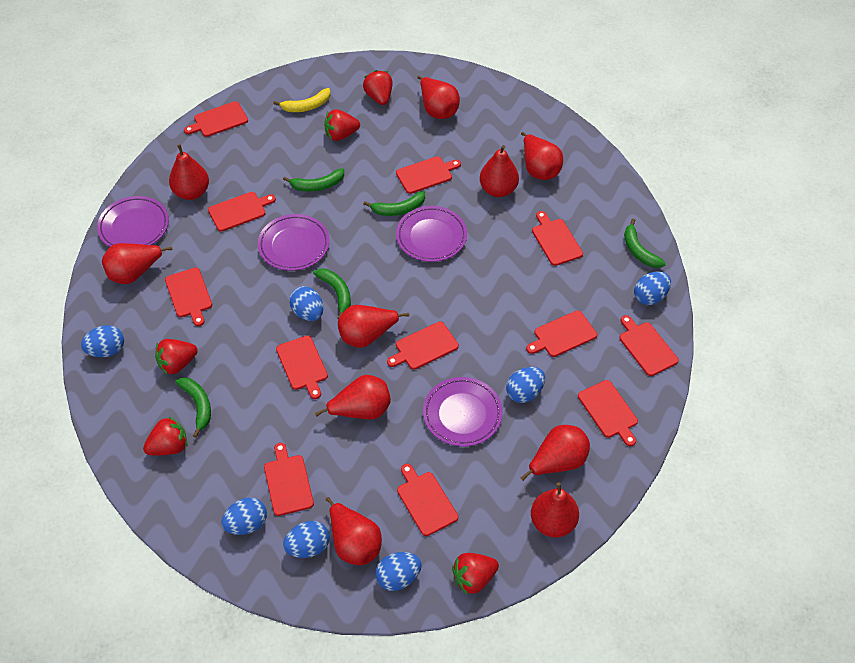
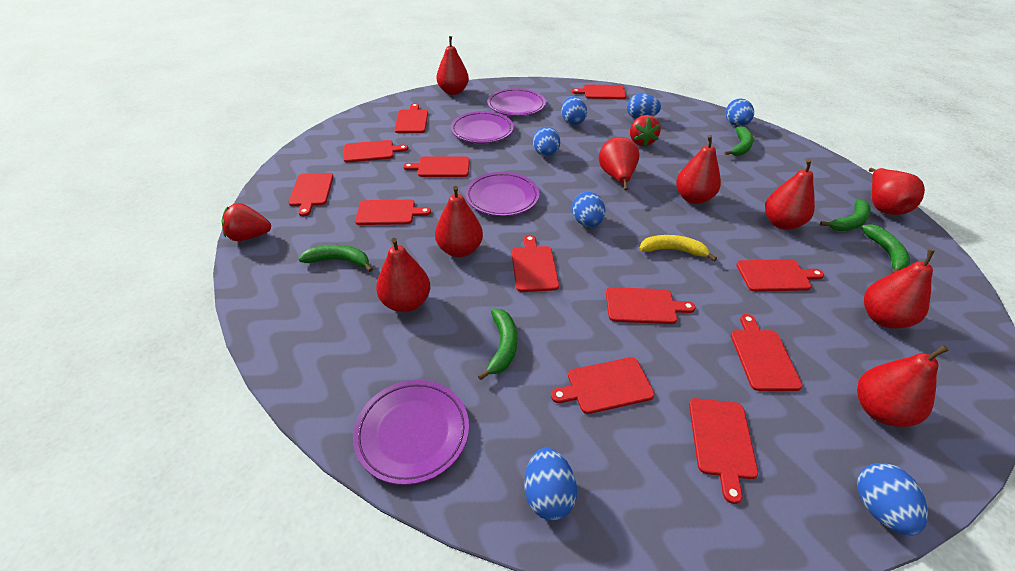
red pear: [102,243,172,284] [169,144,209,200] [315,375,391,419] [326,497,382,565] [338,305,409,348] [417,76,460,119] [480,145,519,197] [521,132,563,180] [521,425,590,481] [531,482,579,537] = 10 -> [376,238,430,312] [435,186,483,257] [437,36,469,95] [599,137,640,190] [676,135,721,204] [765,159,815,230] [857,345,949,427] [864,249,934,329] [869,168,925,215] = 9
red strawberry: [143,416,187,455] [155,339,198,375] [324,109,360,141] [363,70,393,105] [452,553,499,594] = 5 -> [221,203,271,241] [630,115,661,147] = 2

